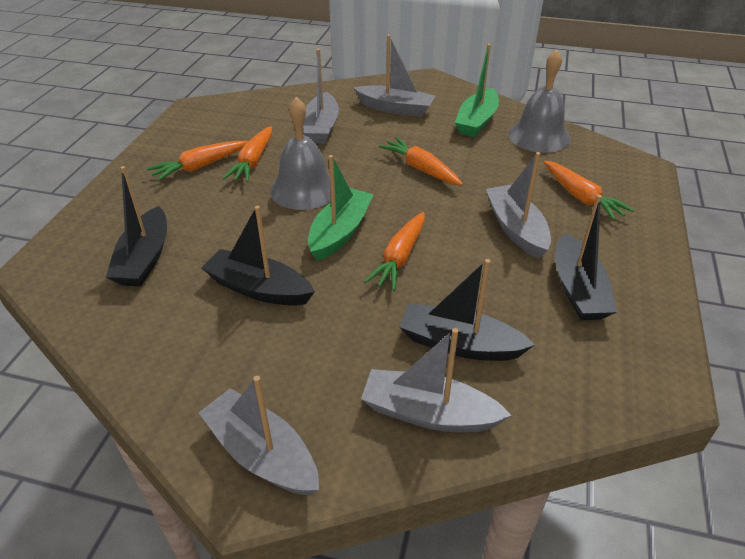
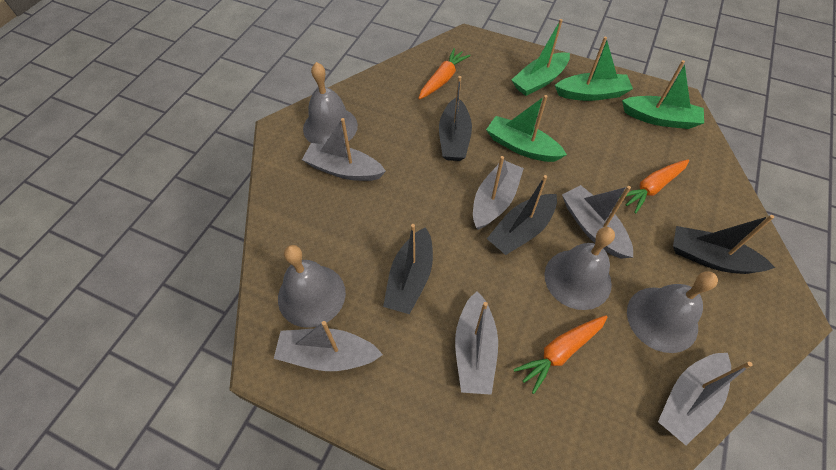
green boat: [308,155,374,261] [455,44,499,137] = 2 -> [486,95,567,162] [512,19,570,96] [555,37,633,101] [622,60,704,129] = 4
grey bell: [270,97,331,210] [508,49,571,153] = 2 -> [278,245,346,328] [303,62,358,144] [544,227,615,310] [627,271,718,353] = 4
grey boat: [199,376,319,495] [303,49,339,144] [354,34,435,117] [361,328,511,432] [486,152,551,259] = 5 -> [274,321,383,371] [302,118,386,181] [455,291,498,395] [473,156,524,230] [562,185,633,259] [658,353,753,445] = 6
orange carrot: [147,141,248,181] [222,126,272,182] [364,212,425,291] [379,137,463,185] [544,161,634,221] = 5 -> [418,48,471,100] [513,316,607,394] [620,159,689,214] = 3

